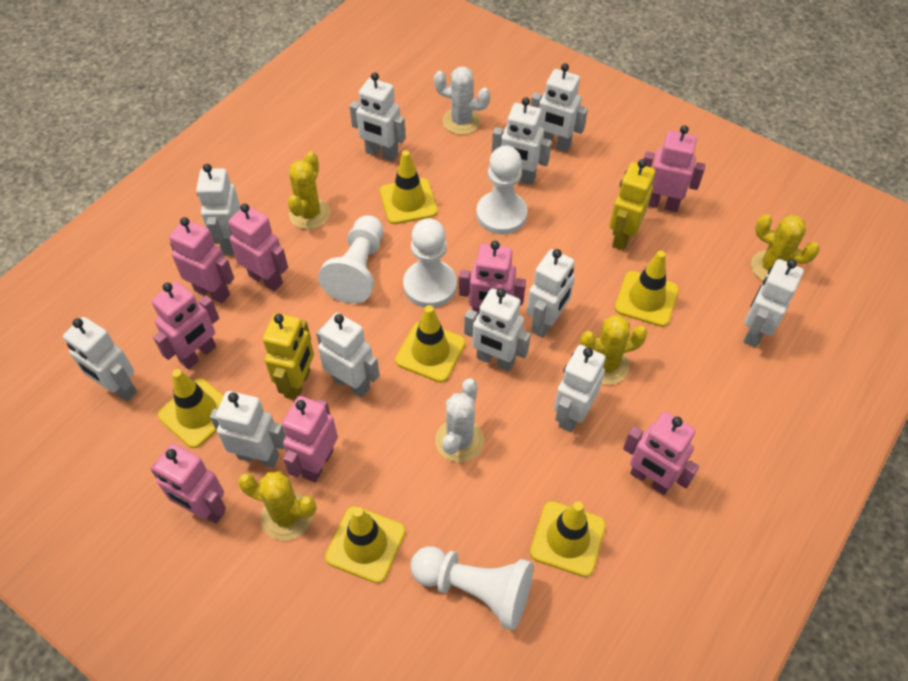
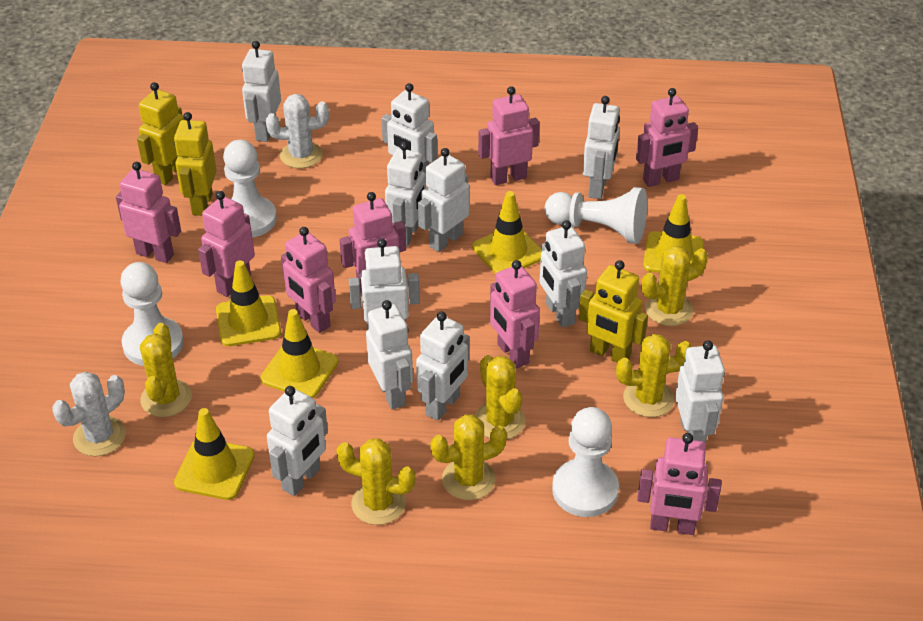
yellow cactus: [238,471,317,541] [288,152,330,230] [580,315,648,385] [751,214,820,281] = 4 -> [140,323,192,417] [336,438,416,525] [430,415,507,500] [475,355,526,439] [616,334,692,417] [641,246,708,326] = 6
yellow robot: [263,313,314,400] [609,159,655,251] = 2 -> [137,82,184,185] [174,112,217,216] [579,260,648,363] = 3
yellow traffic cone: [158,369,224,448] [325,506,406,583] [380,150,438,224] [395,305,466,383] [530,501,606,577] [615,251,679,327] = 6 -> [174,408,255,500] [216,260,281,346] [260,309,338,398] [472,191,541,274] [643,194,704,273] = 5

